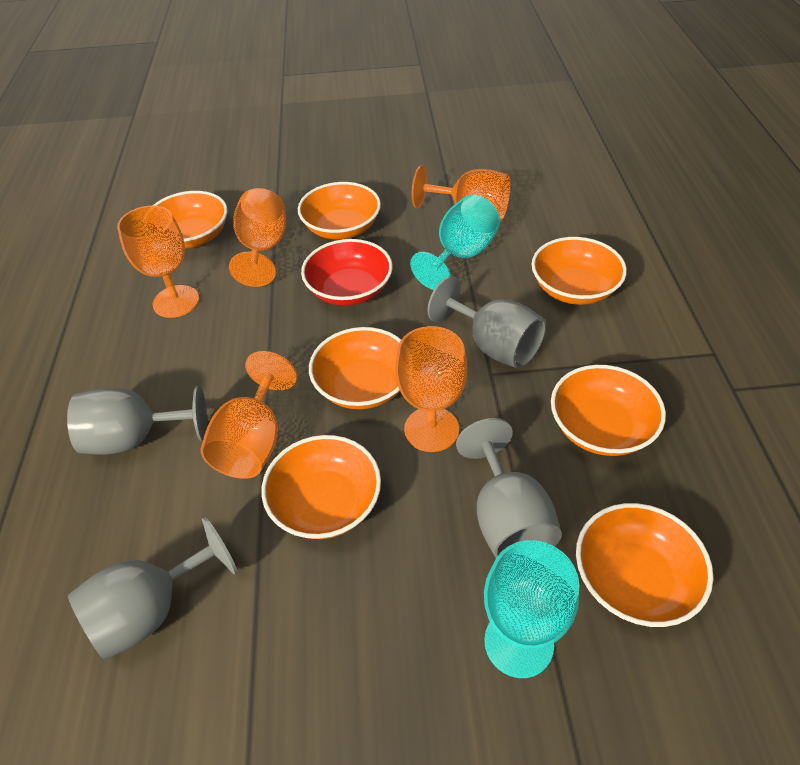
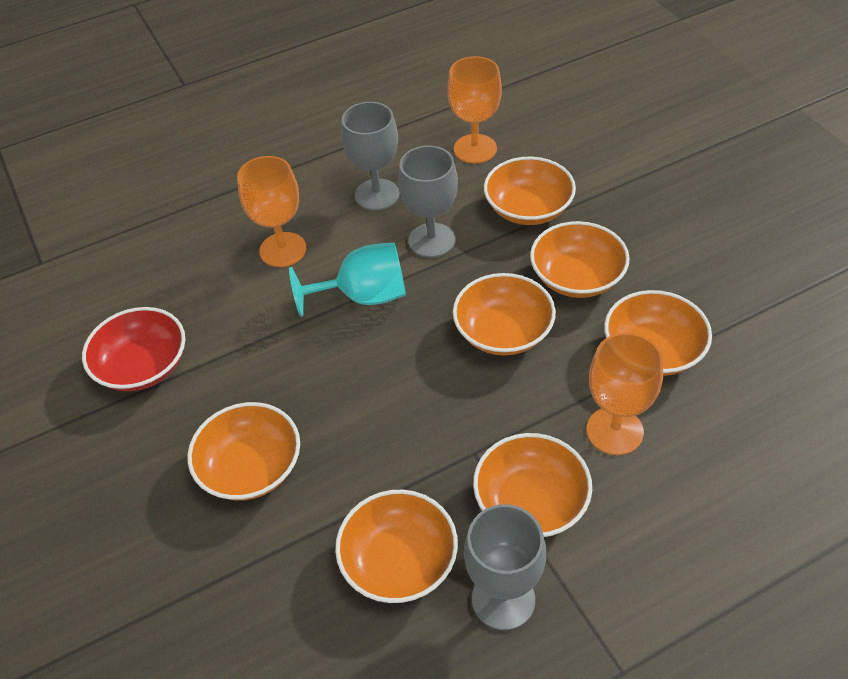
grey goblet: [67,386,207,455] [68,517,237,660] [428,276,546,369] [456,418,562,558] = 4 -> [341,102,399,211] [398,146,458,258] [464,504,546,630] = 3
orange goblet: [117,205,199,318] [200,351,297,479] [229,188,286,287] [395,326,467,452] [412,165,511,221] = 5 -> [237,156,306,267] [447,56,502,163] [587,333,663,455] = 3
turquoise goblet: [410,195,500,290] [484,540,579,678] = 2 -> [289,243,406,317] = 1

